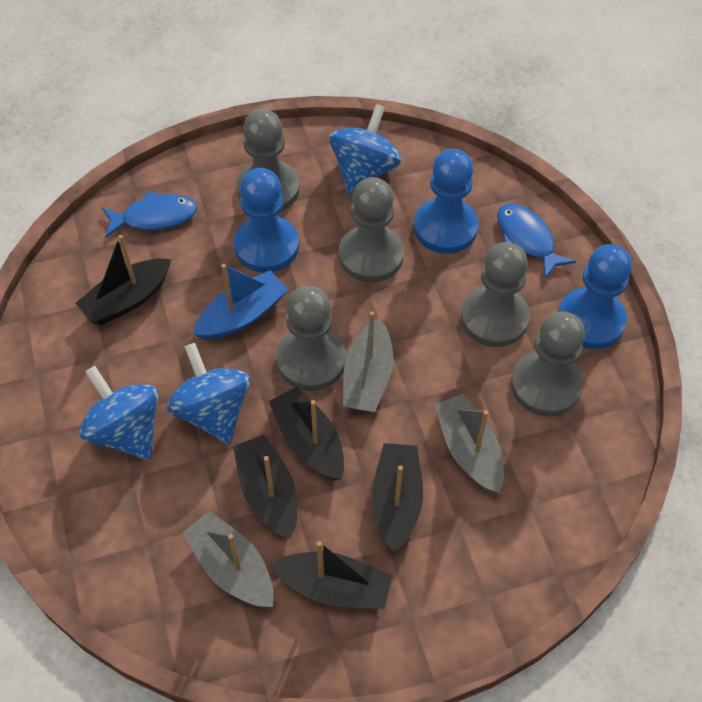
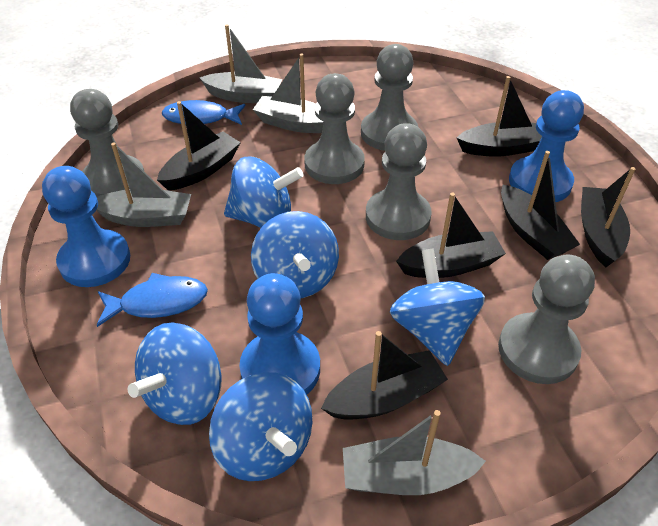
black boat: [75,235,171,325] [233,435,297,539] [269,387,344,480] [271,541,393,609] [372,443,423,552] = 5 -> [157,101,241,191] [321,331,448,420] [396,192,506,278] [457,76,542,157] [501,151,580,260] [581,167,636,267] = 6
blue boat: [193,264,288,340] = 1 -> none = 0
blue spinning top: [79,366,159,460] [167,343,250,445] [330,104,401,195] = 3 -> [128,323,221,425] [209,372,312,481] [224,157,304,228] [251,211,339,298] [390,249,485,366] = 5
grey boat: [182,511,274,607] [343,311,393,412] [434,394,504,493] = 3 -> [97,142,191,227] [200,24,282,103] [253,53,324,133] [343,410,486,495] = 4

